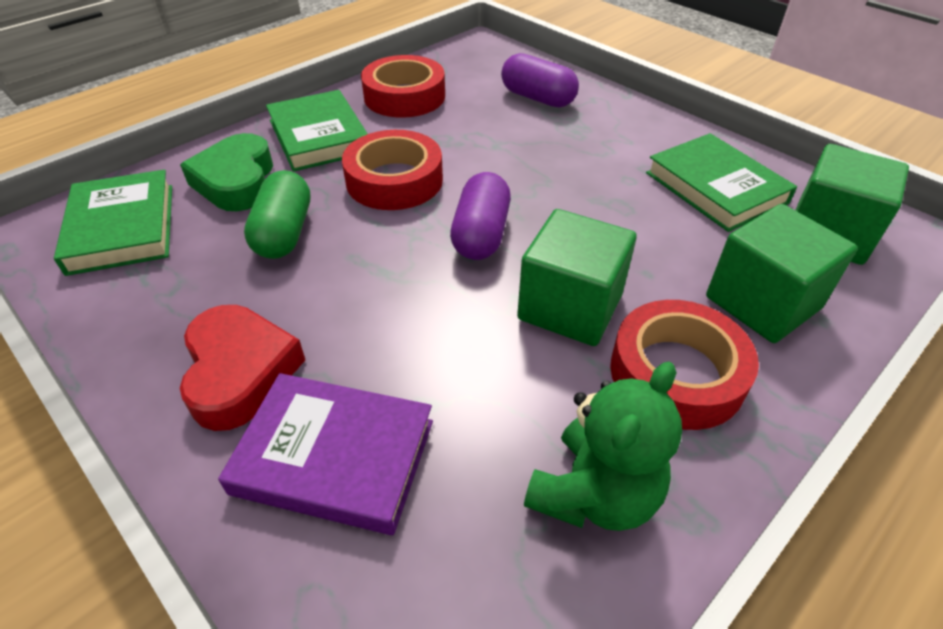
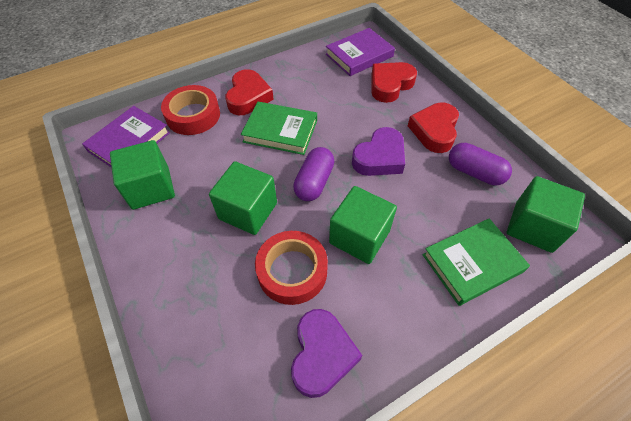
green book: [54,170,172,276] [266,90,368,172] [646,133,797,232] = 3 -> [241,102,317,155] [423,218,530,306] = 2
green capsule: [244,170,310,259] = 1 -> none = 0
green cube: [517,209,637,346] [706,204,858,343] [795,144,909,265] = 3 -> [110,140,175,210] [209,161,277,235] [329,186,397,264] [507,176,585,253] = 4
green heart: [180,133,273,211] = 1 -> none = 0
green teddy bear: [524,361,682,531] = 1 -> none = 0
purple book: [218,373,433,535] = 1 -> [82,106,170,168] [326,28,395,76] = 2
purple heart: none = 0 -> [291,309,362,398] [352,127,405,176] = 2
red heart: [180,305,305,431] = 1 -> [225,69,274,115] [372,62,417,103] [408,102,459,153] = 3
red tape: [342,130,443,210] [361,55,445,118] [610,300,759,430] = 3 -> [161,85,220,135] [255,231,328,305] = 2

